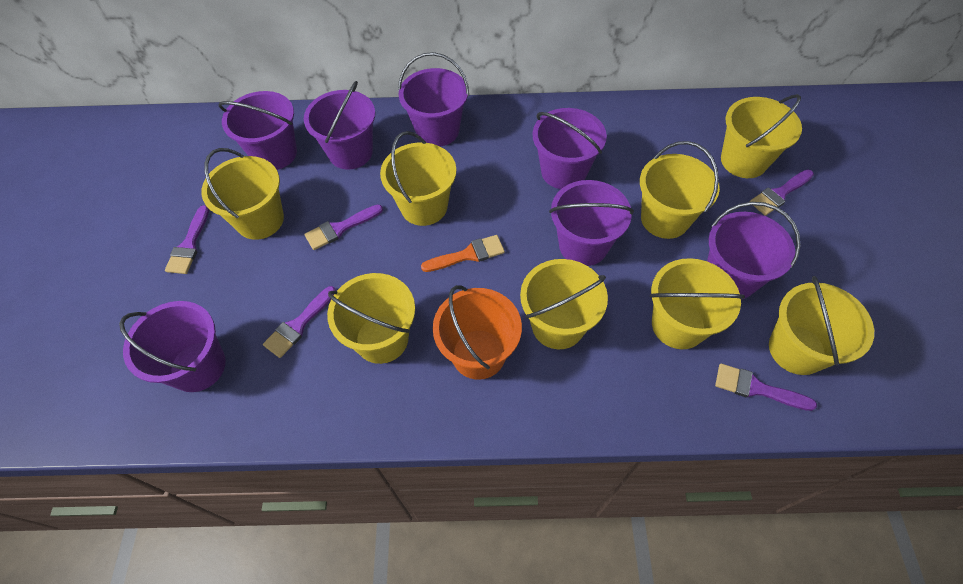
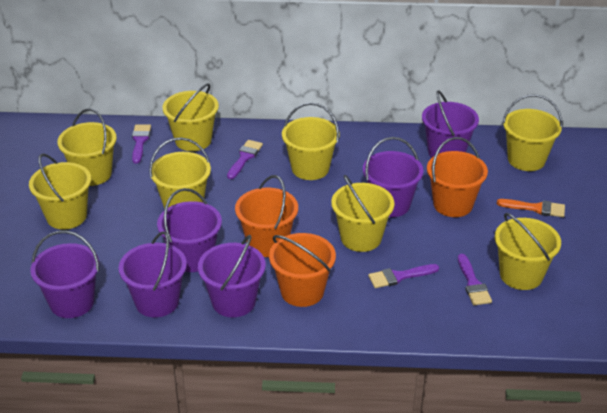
orange bucket: [433,285,522,380] = 1 -> [235,175,298,257] [269,233,336,307] [427,137,488,217] = 3
purple brush: [165,205,209,274] [263,286,336,358] [304,204,383,250] [715,364,817,411] [750,170,814,216] = 5 -> [132,124,151,164] [227,140,263,179] [368,264,439,288] [458,254,492,305] = 4
purple bucket: [119,301,226,392] [218,91,297,170] [304,81,375,169] [398,52,469,146] [533,108,607,189] [549,180,634,266] [707,202,801,299] = 7 -> [30,230,99,318] [119,231,187,317] [157,188,222,272] [198,235,266,317] [363,137,423,217] [422,90,479,158] = 6

